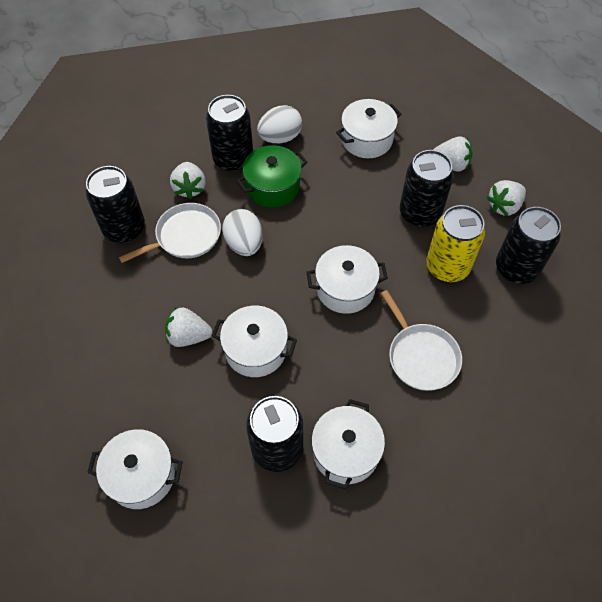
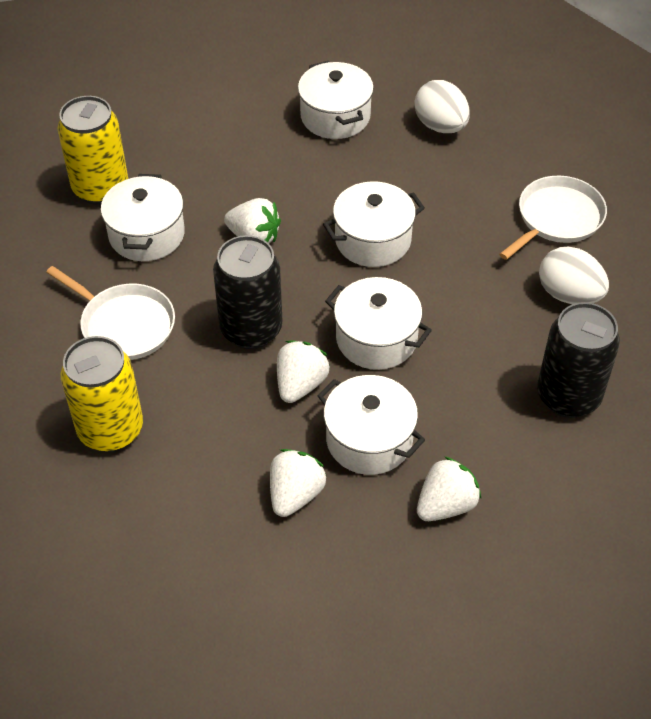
black can: [86,166,145,244] [206,95,253,172] [246,396,303,472] [400,150,454,228] [496,207,561,284] = 5 -> [213,235,283,349] [537,302,620,418] = 2
green pot: [236,145,307,208] = 1 -> none = 0
yellow can: [426,205,485,283] = 1 -> [57,96,128,205] [61,336,143,452] = 2

